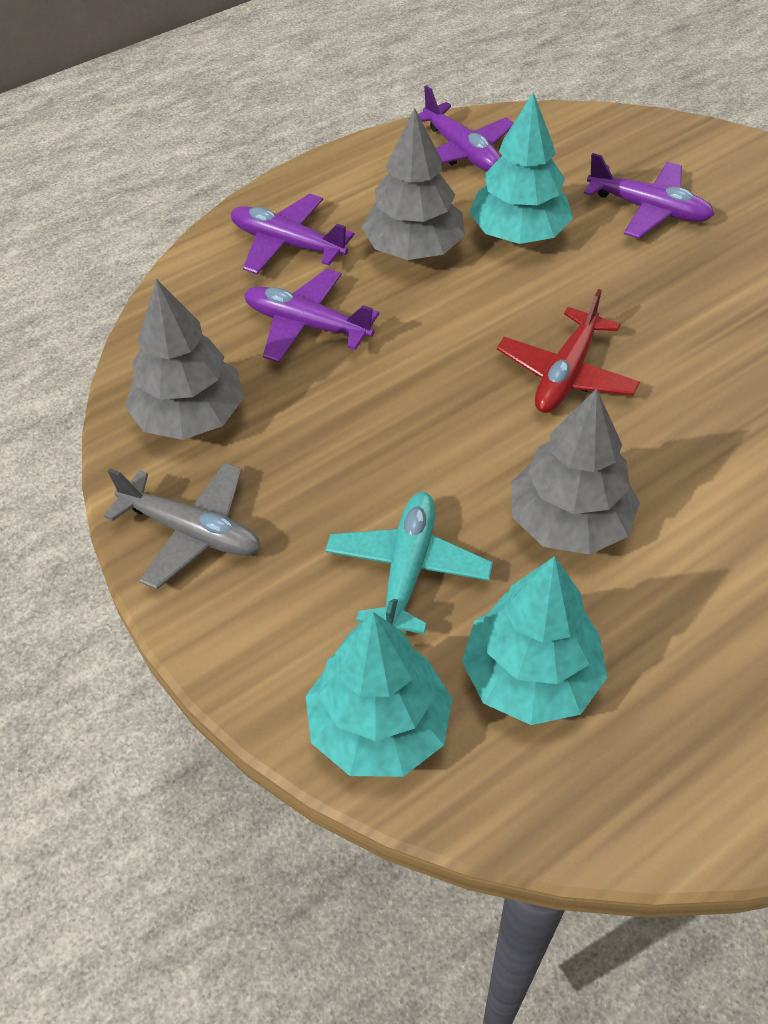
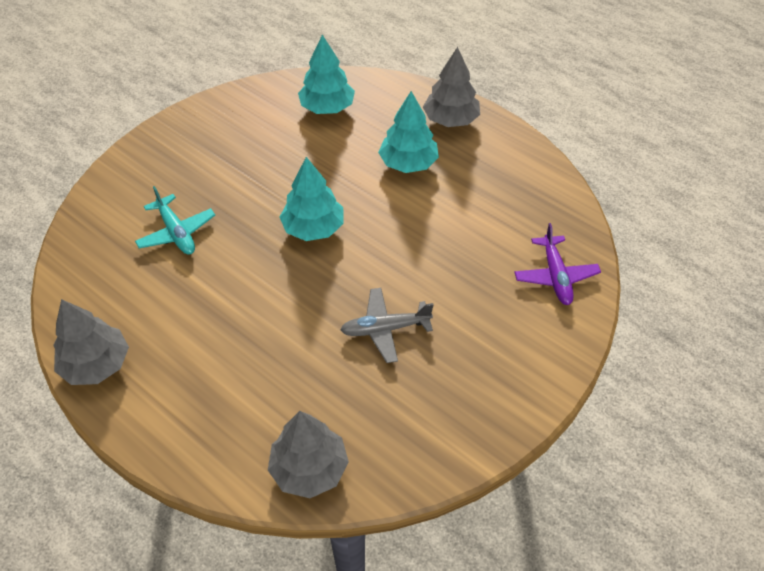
purple plane: [231,194,355,274] [244,269,379,363] [418,85,514,171] [584,153,714,239] = 4 -> [514,223,601,305] = 1
red plane: [497,289,640,413] = 1 -> none = 0

